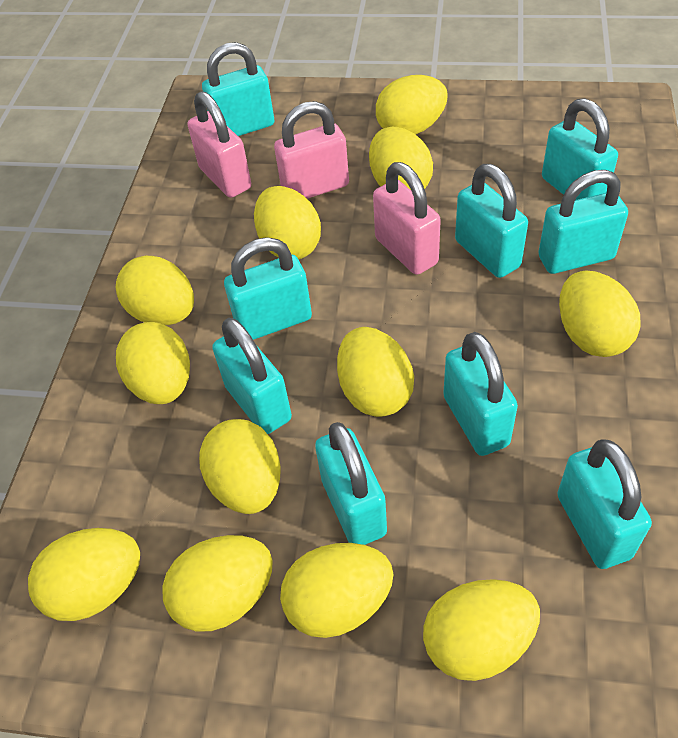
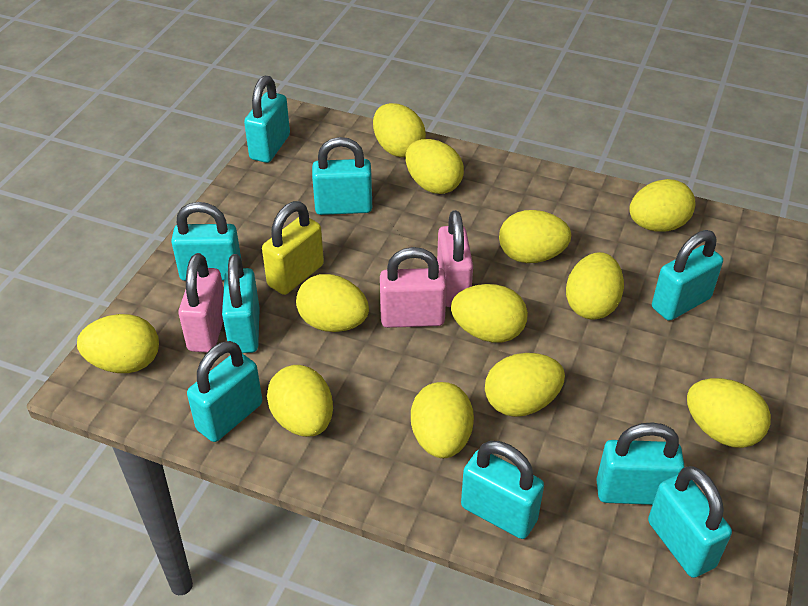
yellow padlock: none = 0 -> [262,201,324,295] = 1

